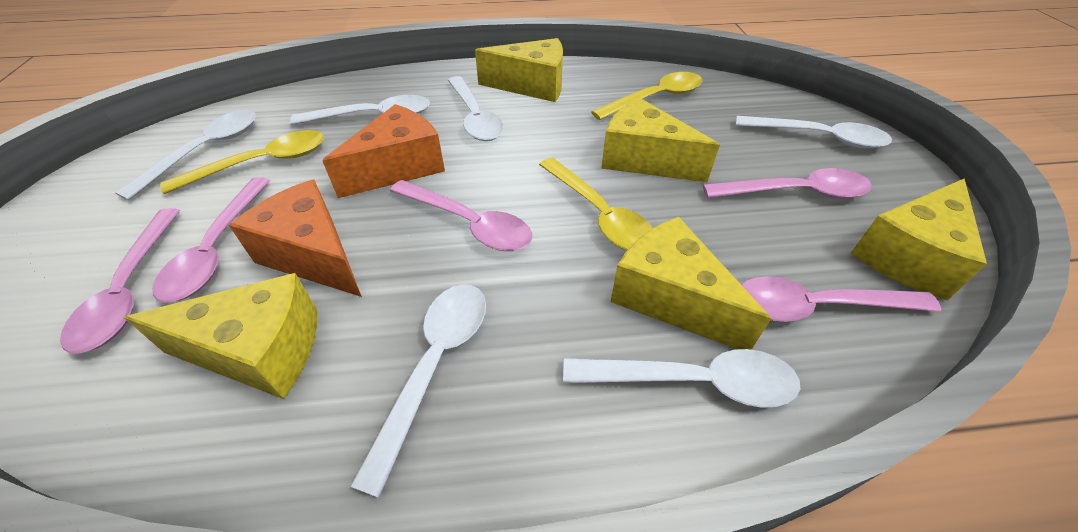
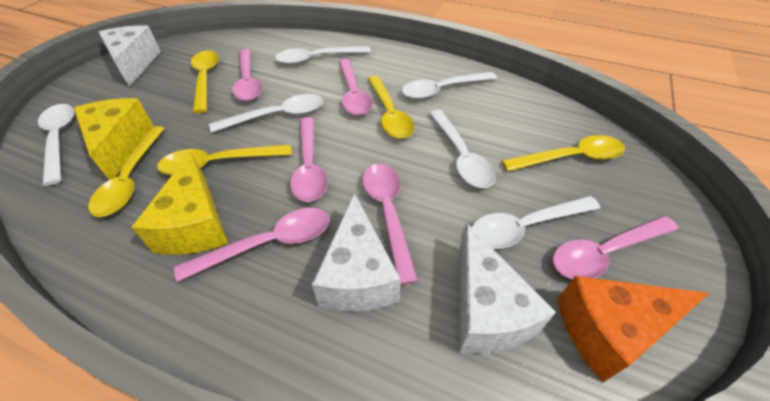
orange cheese: [229,180,362,297] [322,104,445,198] = 2 -> [557,276,709,382] = 1
pink spoon: [60,208,180,354] [152,177,270,303] [390,180,532,251] [703,168,872,199] [741,276,941,322] = 5 -> [174,208,330,282] [232,49,262,101] [290,117,328,202] [339,59,372,116] [362,164,418,285] [552,216,678,279] = 6
white cheese: none = 0 -> [98,25,161,87] [312,193,401,312] [459,223,556,354] = 3
yellow cheese: [124,273,317,399] [475,38,563,102] [601,98,720,182] [611,217,771,350] [851,178,987,301] = 5 -> [74,98,154,180] [131,152,228,255] = 2
yellow spoon: [160,130,324,194] [539,158,652,250] [591,72,702,120] = 3 -> [88,126,165,217] [157,144,292,175] [191,51,219,114] [368,76,414,139] [502,135,625,172] = 5

